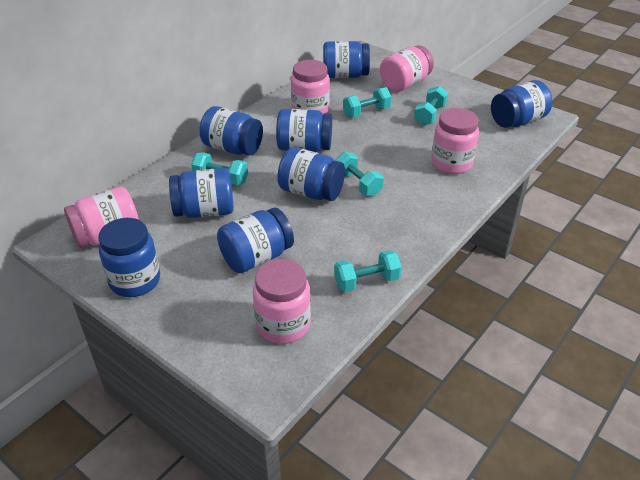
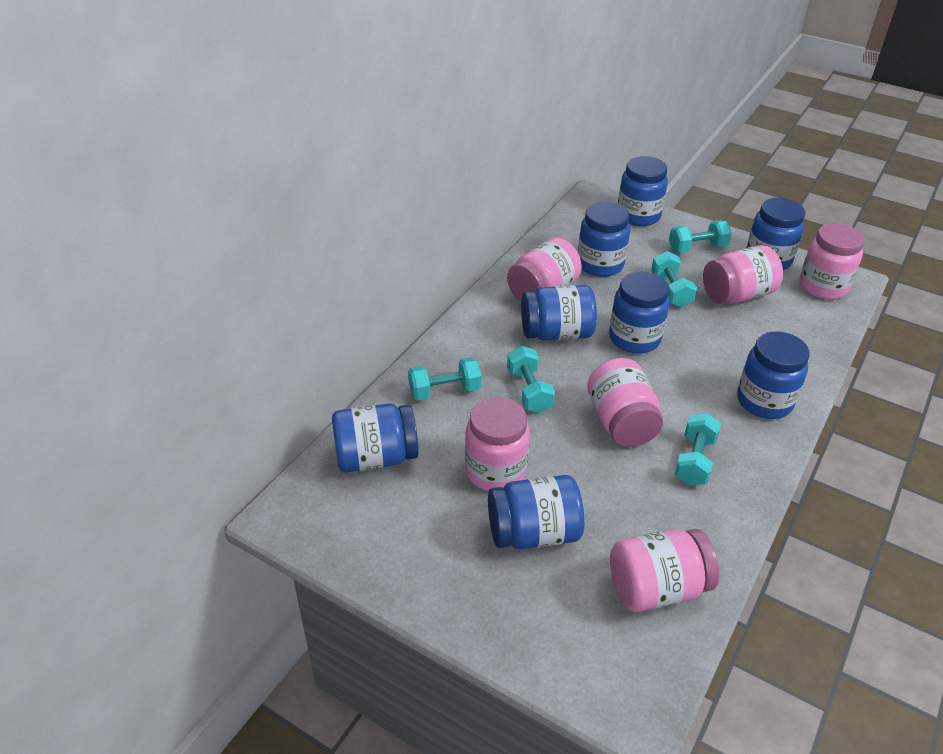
pink jar: [64,186,139,248] [253,259,311,344] [291,60,330,114] [380,45,434,92] [431,108,479,174] = 5 -> [465,397,530,491] [507,237,582,302] [587,358,663,447] [610,529,720,612] [703,245,783,304] [799,223,865,300] = 6

